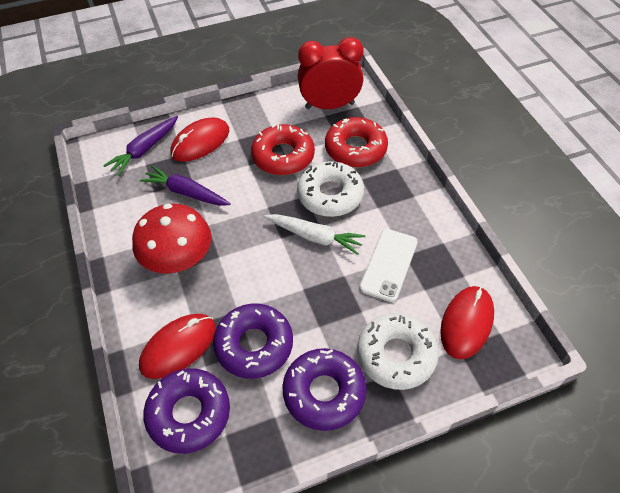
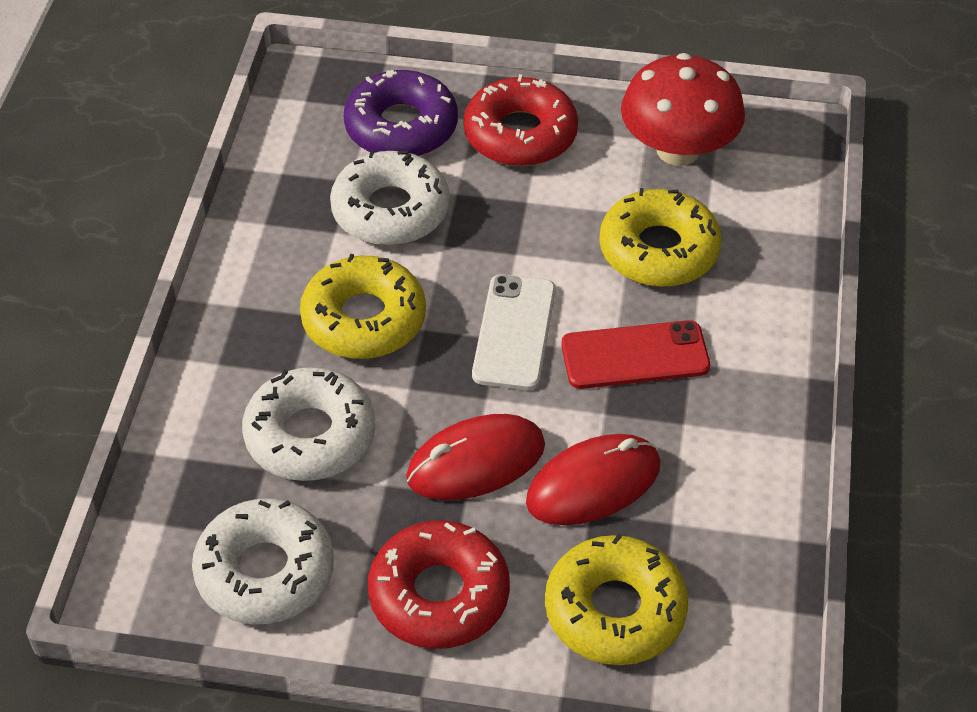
purple carrot: [103,116,178,176] [140,166,231,206] = 2 -> none = 0
purple donut: [143,368,230,454] [213,304,293,379] [282,348,367,431] = 3 -> [344,70,458,156] = 1
red clock: [298,37,364,109] = 1 -> none = 0
red mouse: [139,314,216,379] [170,118,229,162] [440,286,494,359] = 3 -> [406,414,545,500] [526,434,660,525] = 2
red phone: none = 0 -> [561,320,710,389] = 1
white carrot: [264,214,366,255] = 1 -> none = 0
white donut: [297,161,364,217] [357,313,439,390] = 2 -> [192,498,334,624] [242,367,375,481] [330,150,450,246] = 3
yellow donut: none = 0 -> [300,254,426,359] [545,534,688,665] [599,188,722,287] = 3

